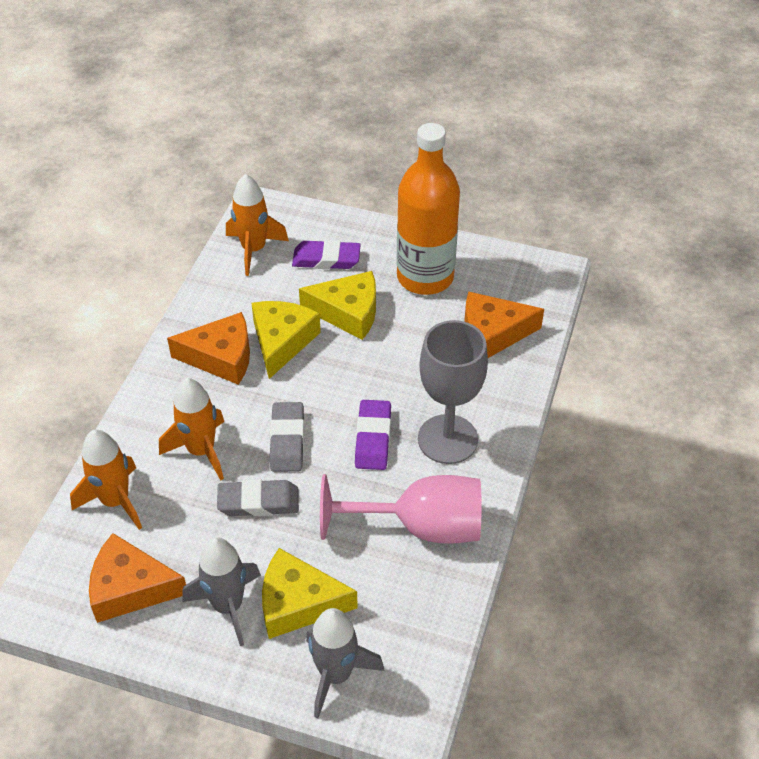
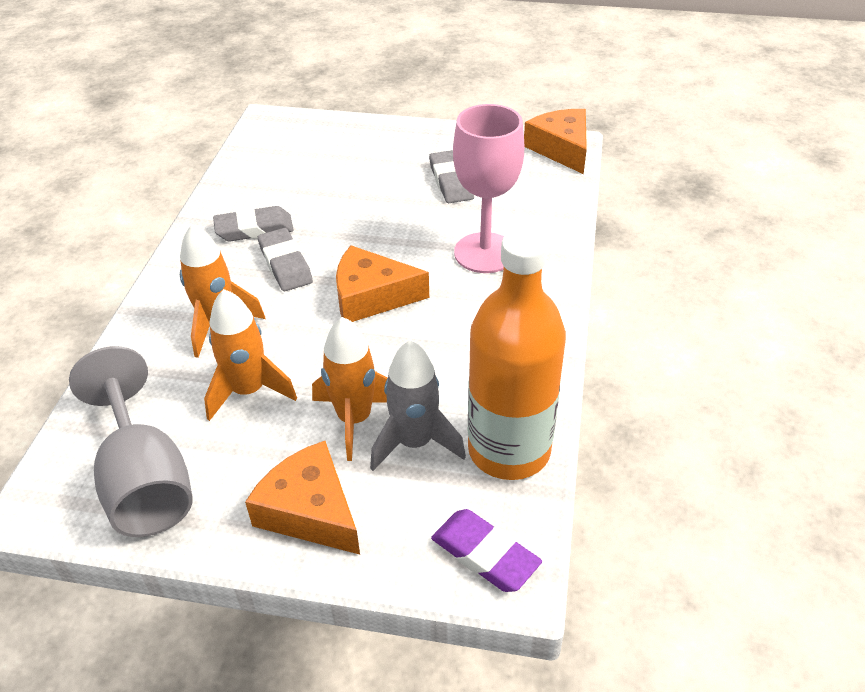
grey eraser: [217,479,299,516] [270,402,304,472] = 2 -> [213,206,294,241] [258,228,313,291] [429,150,474,203] = 3
grey rocket: [182,537,261,646] [306,608,384,718] = 2 -> [370,341,466,471] = 1
purple eraser: [292,240,361,269] [355,400,391,470] = 2 -> [431,509,542,592] = 1
yellow cheese: [251,301,321,379] [262,548,358,639] [299,271,376,340] = 3 -> none = 0

